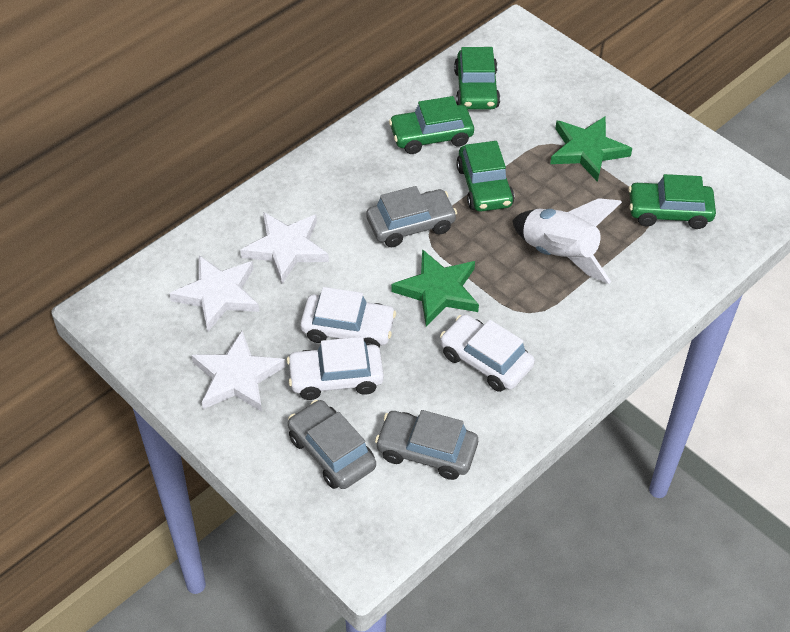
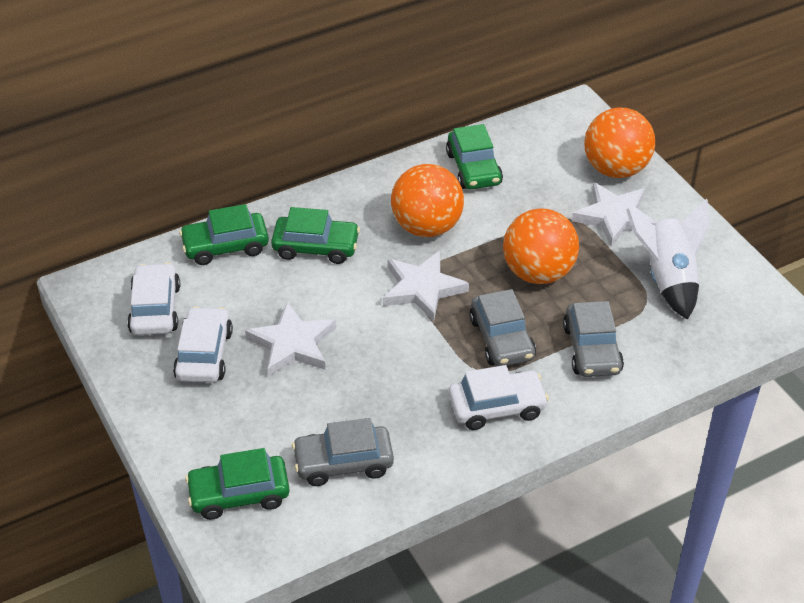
green star: [391,249,479,326] [550,116,632,182] = 2 -> none = 0
orange ball: none = 0 -> [391,164,464,237] [503,208,579,284] [584,108,655,178] = 3

